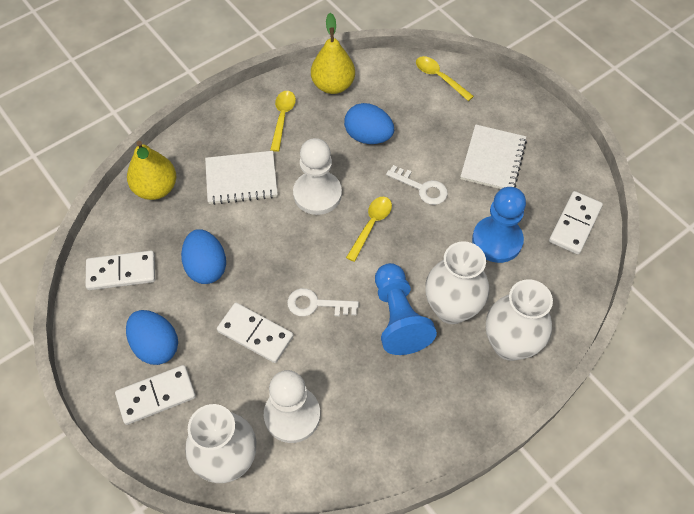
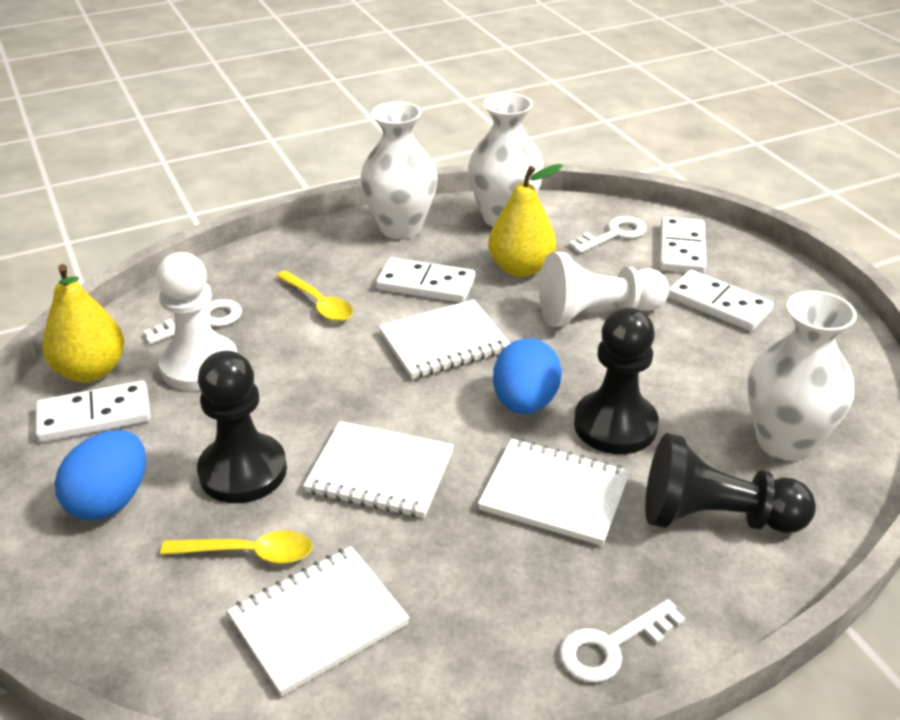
black pawn: none = 0 -> [197,351,287,503] [574,307,659,454] [645,433,816,533] = 3
blue egg: [126,310,178,365] [181,229,226,284] [344,103,394,144] = 3 -> [55,430,146,520] [493,338,562,414] = 2
blue pawn: [375,263,437,355] [472,187,526,263] = 2 -> none = 0
white key: [287,288,359,316] [386,165,448,205] = 2 -> [143,299,242,344] [559,599,685,683] [569,216,647,253] = 3
white notebook: [205,151,278,205] [460,124,527,189] = 2 -> [227,546,410,697] [303,421,454,518] [379,299,511,379] [478,438,630,546] = 4
yellow spoon: [270,91,296,152] [346,197,392,262] [416,56,474,101] = 3 -> [160,530,312,564] [276,271,353,321] = 2

